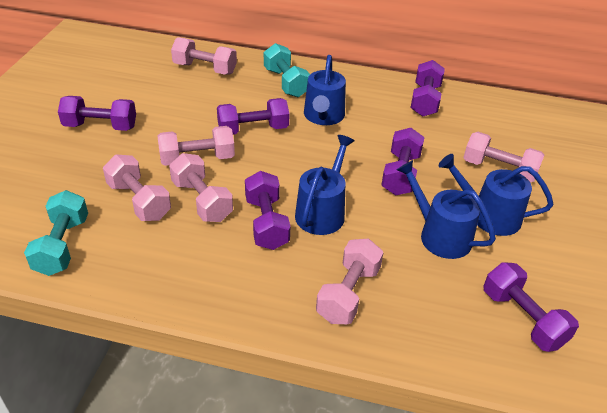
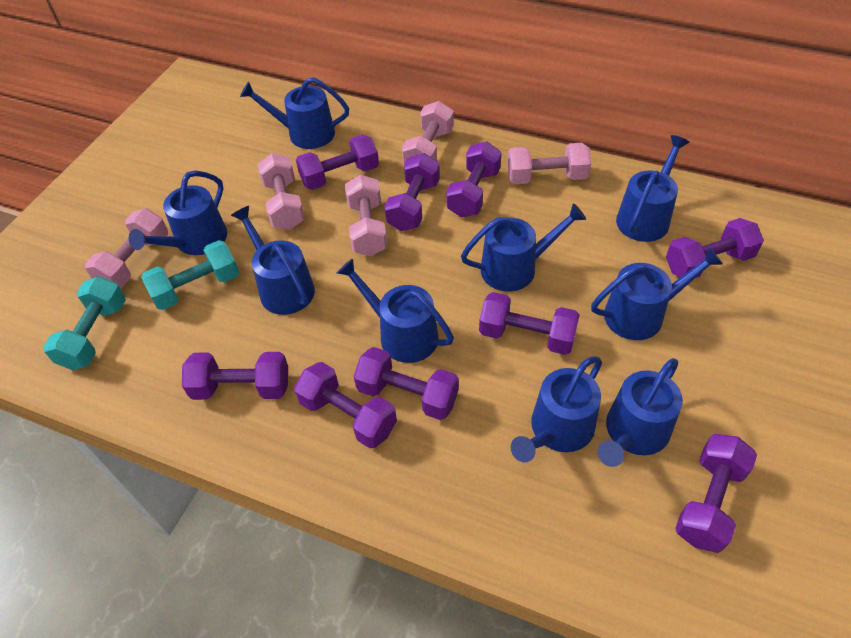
blue watering can: [295,135,355,235] [304,55,346,125] [397,160,496,259] [439,154,553,236] = 4 -> [129,170,227,255] [231,206,315,315] [240,77,349,149] [337,258,454,363] [461,203,586,291] [511,356,602,462] [591,247,723,340] [597,358,683,467] [616,135,689,242] = 9
pink dumbbell: [103,154,171,221] [158,126,235,166] [169,153,233,222] [171,37,237,75] [316,239,384,324] [463,132,544,182] = 6 -> [85,208,168,288] [257,153,305,230] [345,175,387,256] [402,101,454,164] [507,143,591,184] = 5
purple dumbbell: [58,96,136,131] [217,98,289,135] [245,171,291,250] [381,128,425,196] [410,60,445,117] [484,262,579,352] = 6 -> [182,352,288,400] [294,362,397,448] [296,134,379,190] [354,347,459,420] [384,153,440,231] [446,141,502,217] [479,292,580,355] [666,218,764,278] [675,434,757,553] = 9

